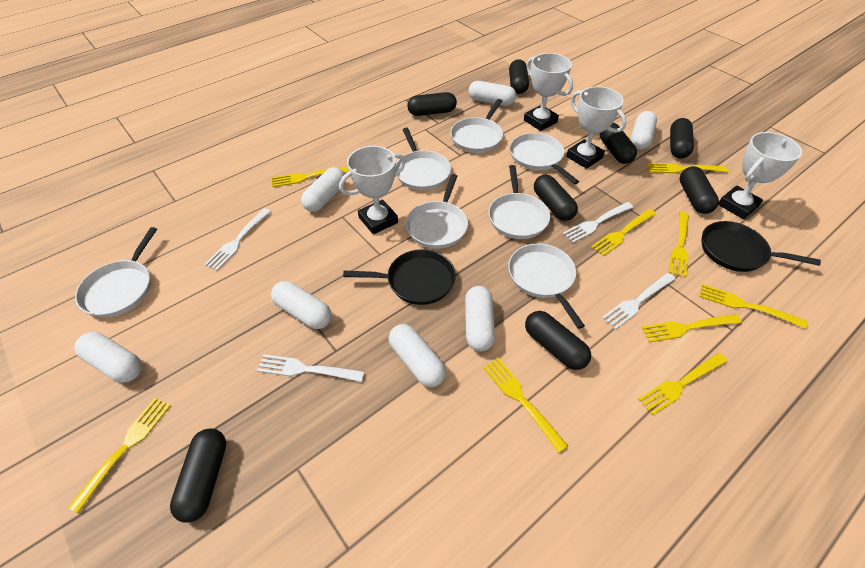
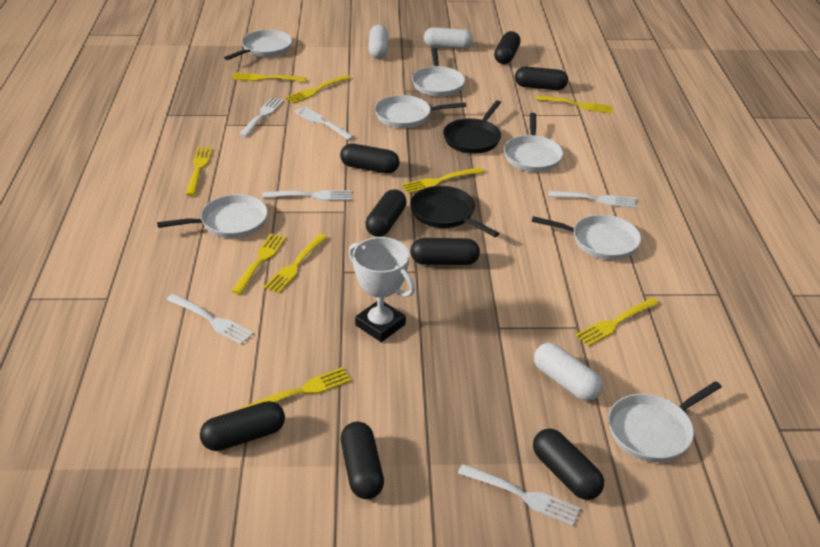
white capsule: [74,332,142,383] [271,281,332,329] [301,167,345,212] [389,324,446,387] [465,286,495,351] [468,81,516,106] [631,111,657,150] = 7 -> [368,25,389,58] [424,27,473,49] [534,343,603,401] = 3
white fork: [204,208,271,271] [257,354,365,382] [563,202,633,243] [602,273,675,330] = 4 -> [167,293,254,345] [239,98,284,137] [262,190,351,201] [294,106,354,140] [458,464,581,526] [549,191,637,208] = 6
white trophy: [339,146,406,234] [524,53,573,131] [566,86,627,169] [718,132,802,219] = 4 -> [348,237,415,342] = 1

